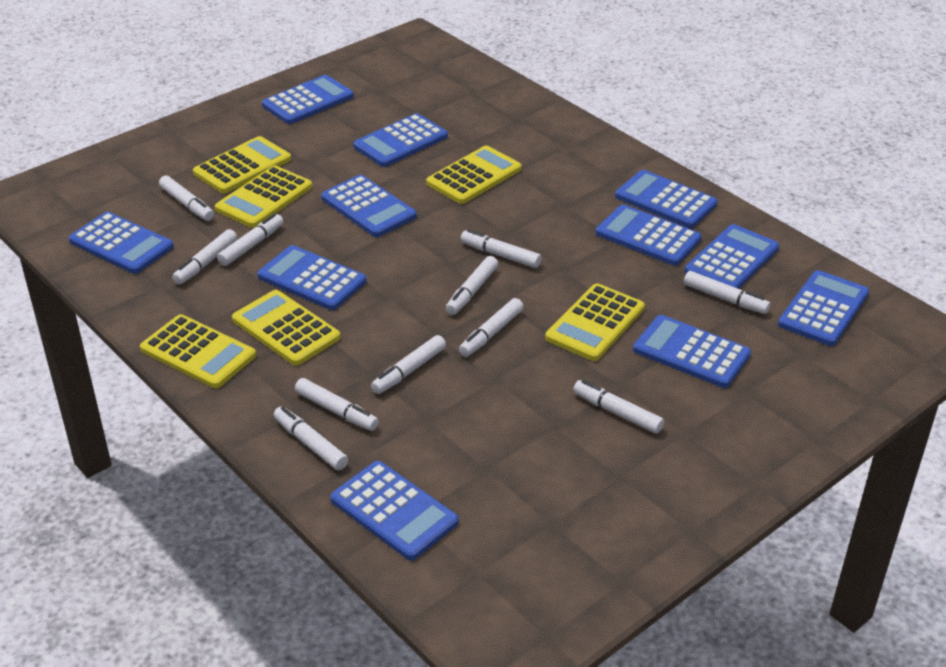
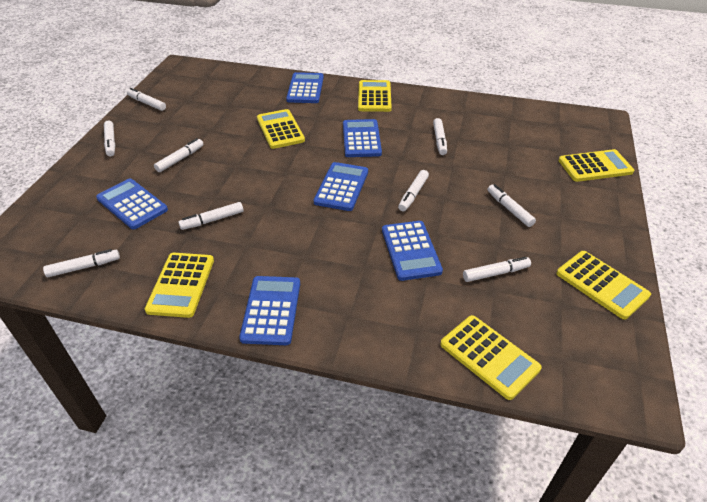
blue calculator: [69,212,174,274] [257,245,367,310] [262,75,354,124] [321,175,417,237] [330,461,459,560] [353,113,448,167] [596,204,702,266] [615,170,718,228] [633,315,751,388] [685,224,779,289] [778,270,869,346] = 11 -> [96,178,168,230] [239,276,300,345] [286,72,324,103] [314,162,368,211] [343,119,382,157] [382,221,443,281] = 6
white marker: [159,175,214,221] [172,229,237,285] [217,213,284,266] [274,406,348,470] [295,378,379,431] [371,335,446,394] [446,256,498,315] [459,298,523,357] [461,229,541,268] [573,380,664,434] [684,271,770,314] = 11 -> [43,249,120,277] [104,121,115,156] [127,88,166,111] [154,138,204,172] [178,202,244,230] [398,170,429,212] [433,118,447,155] [463,257,531,282] [488,184,536,227] = 9

